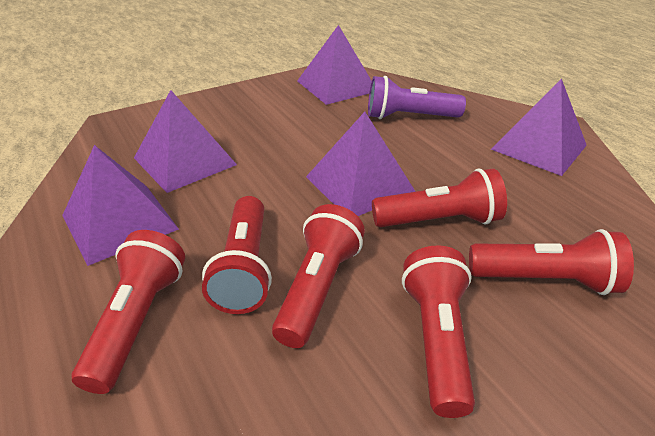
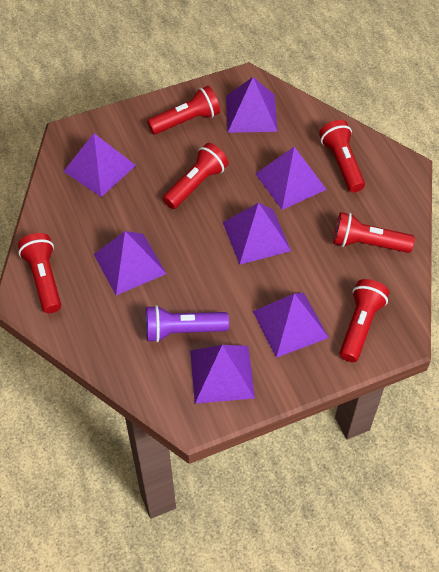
purple pyramid: [62,145,179,266] [134,90,237,193] [297,25,372,105] [306,112,416,216] [491,79,587,176] = 5 -> [63,133,136,197] [94,231,166,295] [190,345,255,404] [223,203,291,265] [226,77,278,133] [253,293,329,358] [256,147,327,210] = 7

